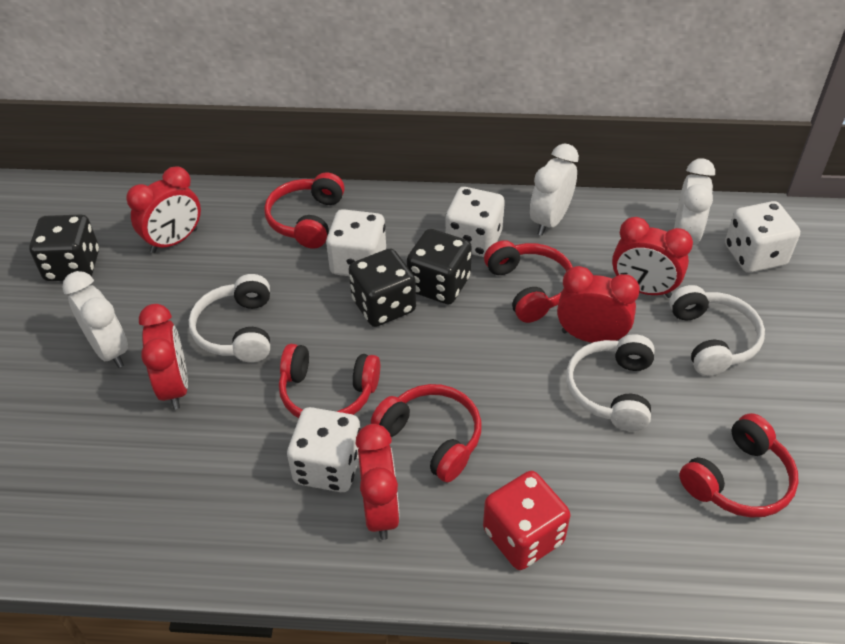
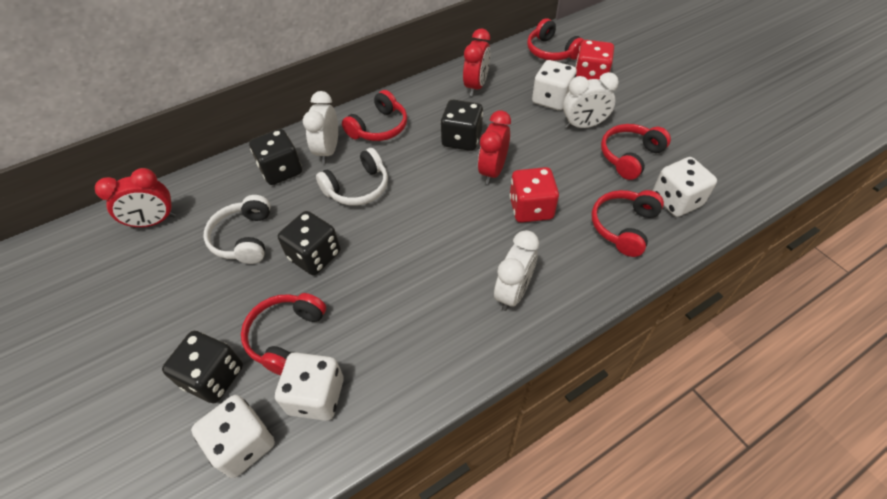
black dice: [29,214,99,281] [349,249,416,327] [407,229,472,304] = 3 -> [162,331,243,403] [249,129,302,185] [278,211,340,275] [441,100,483,151] = 4
red clock: [126,166,201,253] [139,304,188,409] [355,424,400,540] [557,266,640,343] [612,217,693,298] = 5 -> [95,168,176,229] [463,29,490,96] [478,110,511,185] = 3
red dice: [483,471,570,570] = 1 -> [510,167,559,223] [576,40,614,80] = 2
white headphones: [189,274,270,362] [566,334,655,431] [669,285,765,376] = 3 -> [203,195,271,264] [316,148,388,206] = 2

